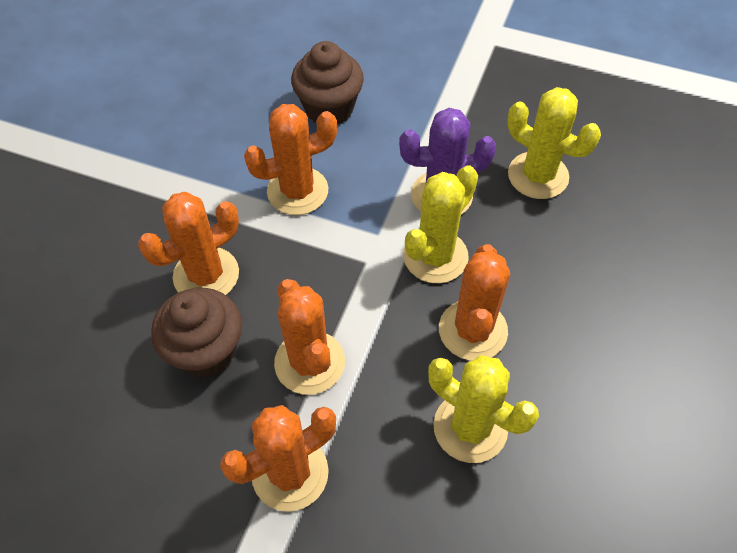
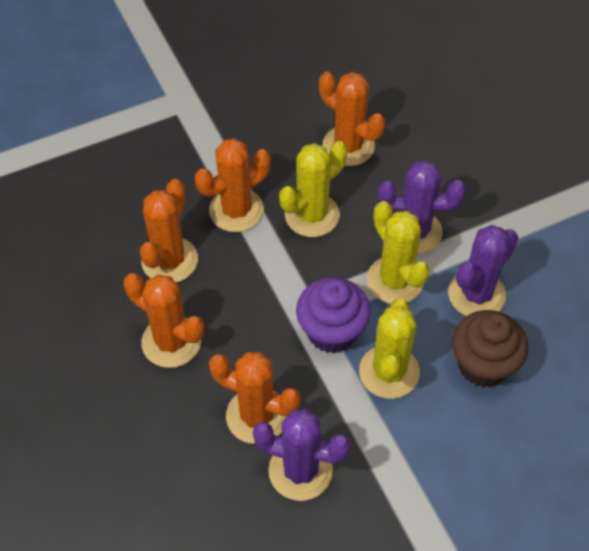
brown cupcake: [151,288,242,378] [291,41,364,125] = 2 -> [452,310,528,387] = 1
purple cactus: [399,108,496,215] = 1 -> [253,409,351,501] [378,160,466,254] [448,225,518,316] = 3
purple cupcake: none = 0 -> [296,277,371,353] = 1

